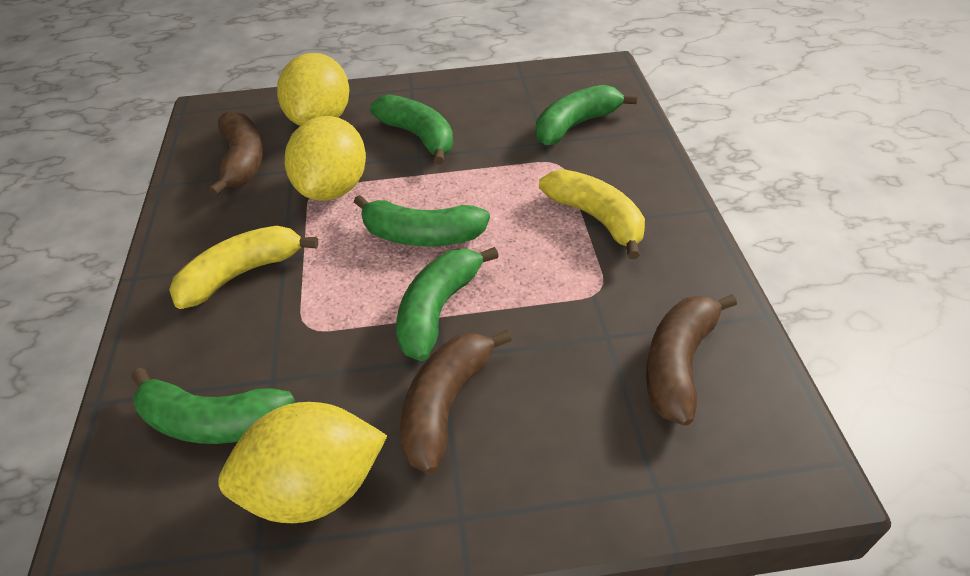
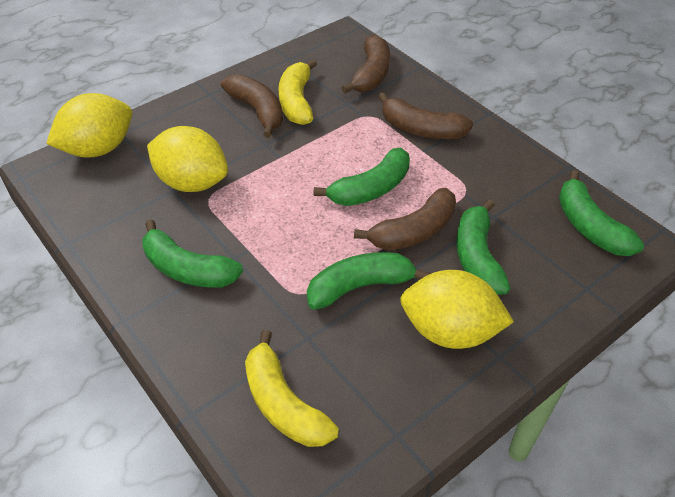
brown banana: [209,111,263,196] [400,330,512,474] [646,294,737,426] = 3 -> [221,74,283,138] [341,34,390,93] [354,188,456,250] [378,92,473,139] = 4

